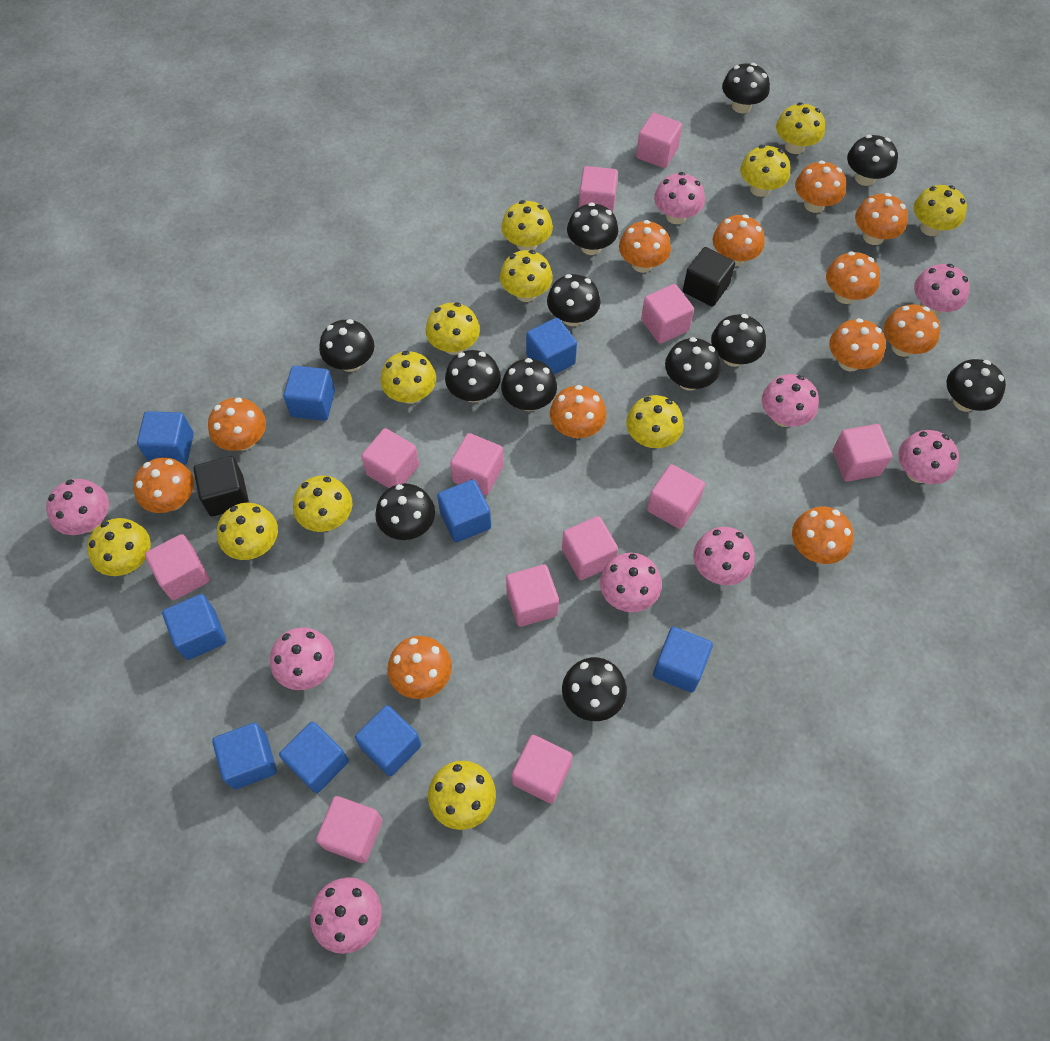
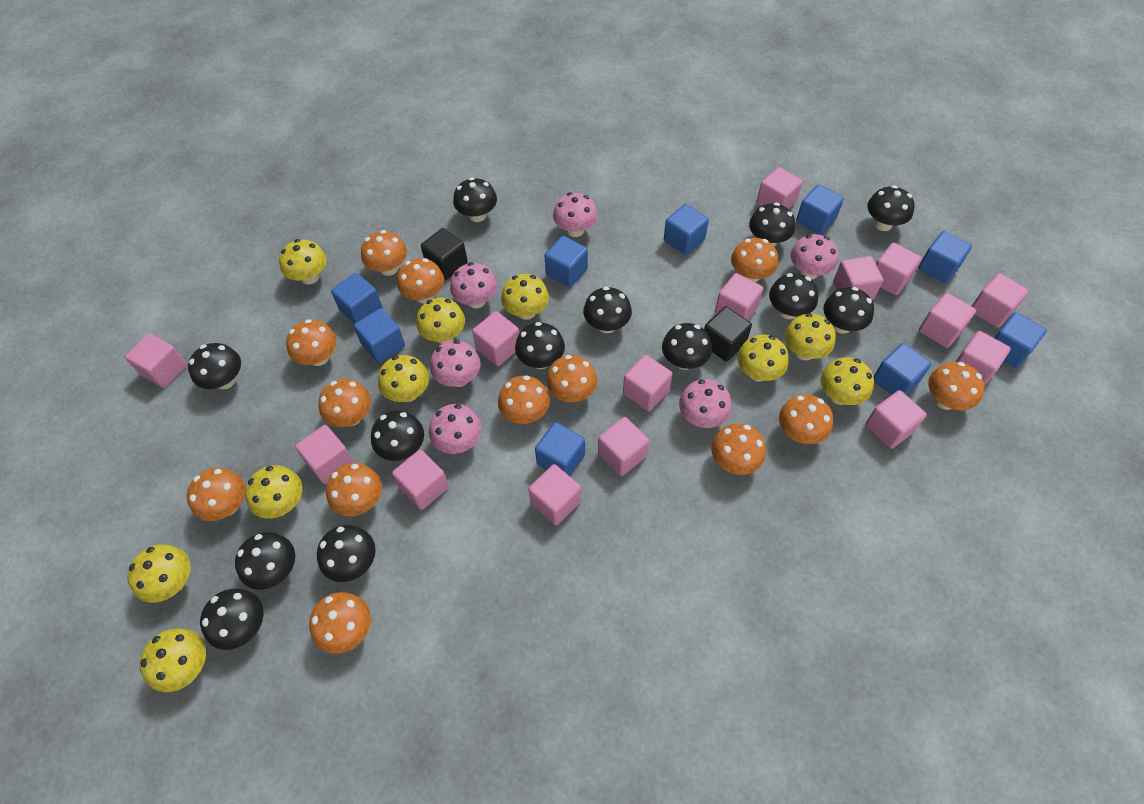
black mushroom: [319,319,374,372] [375,483,435,540] [445,350,501,403] [501,358,557,411] [547,274,601,326] [562,657,627,721] [567,203,618,255] [665,337,721,391] [711,314,766,367] [722,63,770,113] [847,135,898,186] [947,359,1006,412] = 12 -> [188,343,241,389] [200,589,263,650] [235,532,295,590] [317,525,376,582] [371,411,424,461] [453,177,497,222] [515,322,565,369] [583,287,632,333] [662,323,712,370] [749,203,795,247] [769,273,818,319] [823,287,874,334] [867,185,914,231] = 13
orange mushroom: [133,457,194,513] [208,398,266,451] [387,636,452,699] [550,385,607,438] [619,220,671,273] [713,214,765,267] [792,506,854,564] [795,160,846,213] [826,251,880,304] [829,318,886,371] [855,193,908,245] [884,304,940,357] = 12 -> [187,468,245,521] [286,319,337,366] [309,592,371,654] [318,379,371,427] [326,463,382,516] [361,230,407,276] [397,258,444,304] [498,376,550,424] [546,355,597,402] [711,423,766,475] [731,238,778,282] [779,394,833,444] [928,362,984,410] = 13
pink cube: [145,534,210,600] [316,796,383,863] [361,428,419,488] [450,433,504,495] [506,564,559,627] [512,735,573,803] [562,516,618,580] [579,166,618,212] [636,113,682,168] [641,284,694,344] [647,464,705,529] [833,424,892,482] = 12 -> [125,334,187,388] [295,425,354,484] [392,450,449,510] [472,311,519,366] [528,464,581,525] [598,417,649,476] [623,355,672,412] [715,273,763,320] [756,167,803,209] [833,256,883,300] [865,390,927,449] [876,243,922,295] [919,293,976,348] [955,331,1011,386] [972,273,1029,328] = 15
pink mushroom: [46,479,109,535] [270,627,334,690] [310,877,382,954] [600,553,662,612] [654,172,705,224] [693,527,755,585] [762,374,819,427] [898,430,959,484] [914,264,970,316] = 9 -> [429,404,482,454] [430,340,481,387] [450,262,497,308] [553,192,598,237] [679,379,732,428] [790,234,838,280] = 6
yellow mushroom: [87,518,151,576] [217,503,278,560] [293,476,352,532] [380,351,436,404] [426,302,480,355] [428,761,496,830] [500,250,553,302] [501,200,553,251] [626,395,684,448] [740,145,790,197] [776,102,825,154] [914,185,967,236] = 12 -> [127,544,191,603] [140,629,206,692] [245,465,302,519] [279,239,327,285] [378,355,429,402] [416,298,465,344] [501,274,549,320] [737,335,789,382] [785,313,836,360] [820,357,874,405] = 10

